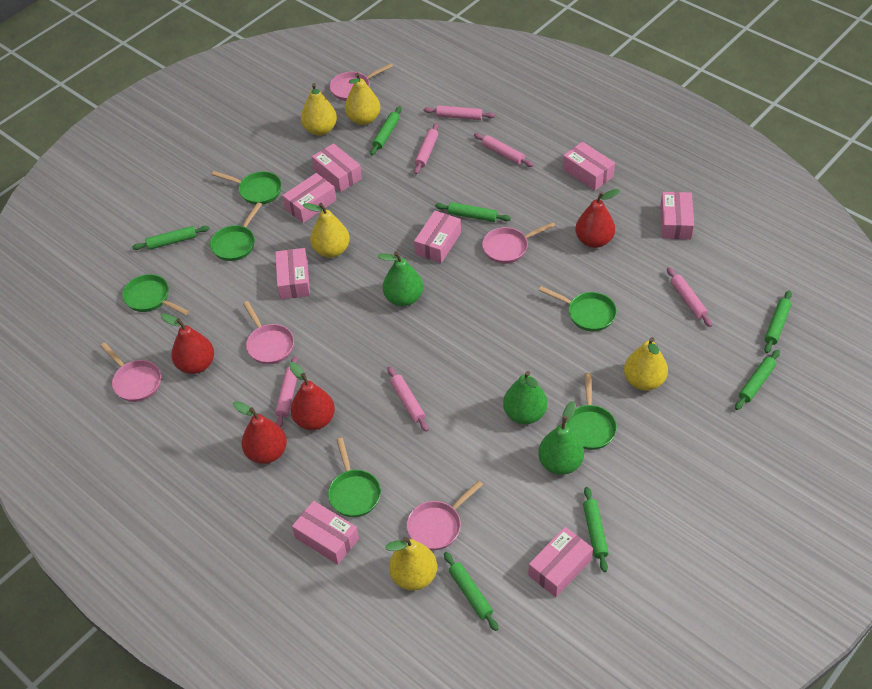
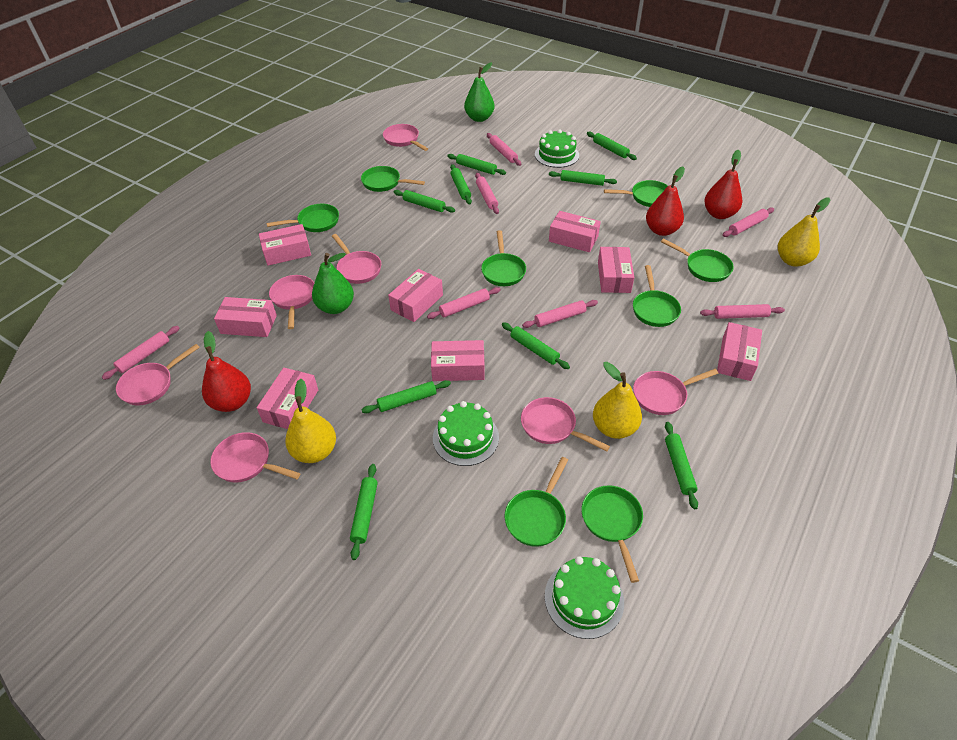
green cake: none = 0 -> [433,401,499,466] [535,129,579,168] [545,556,624,639] = 3
green pan: [122,274,189,315] [210,202,262,261] [212,171,282,205] [328,438,381,517] [539,286,617,331] [565,373,617,450] = 6 -> [267,204,339,232] [361,166,425,192] [481,230,526,286] [505,457,568,547] [581,485,643,583] [604,180,668,207] [633,265,681,327] [661,238,734,282] = 8
green pear: [377,251,423,306] [503,371,547,424] [538,401,584,475] = 3 -> [312,253,354,314] [464,62,495,122] = 2
green rolling pin: [132,226,210,250] [370,106,402,155] [435,202,511,222] [444,552,499,631] [583,487,609,572] [735,350,780,410] [764,290,792,353] = 7 -> [350,464,378,560] [362,380,451,413] [394,190,455,213] [447,154,506,175] [450,164,472,205] [502,323,570,369] [549,170,617,186] [587,132,637,160] [665,422,698,509] = 9
pink pan: [100,343,161,402] [243,301,294,364] [330,63,393,101] [407,480,483,550] [482,222,556,264] = 5 -> [116,344,200,405] [210,432,301,483] [269,275,314,329] [332,234,381,284] [383,124,428,151] [521,397,610,452] [633,369,719,415] = 7
pink rolling pin: [275,356,298,427] [387,366,428,432] [414,123,439,174] [424,105,495,120] [474,133,534,167] [667,267,712,327] = 6 -> [102,326,179,380] [427,287,501,319] [475,173,499,214] [487,133,521,166] [522,300,598,328] [700,304,785,319] [722,207,774,237] = 7
red pear: [161,313,214,374] [233,401,287,464] [289,362,335,430] [575,189,620,248] = 4 -> [202,331,251,412] [646,167,685,236] [704,150,742,219] = 3
yellow pear: [301,83,337,135] [303,203,350,258] [345,72,380,125] [386,537,437,591] [624,337,668,391] = 5 -> [285,379,336,463] [593,362,642,439] [778,197,830,267] = 3

